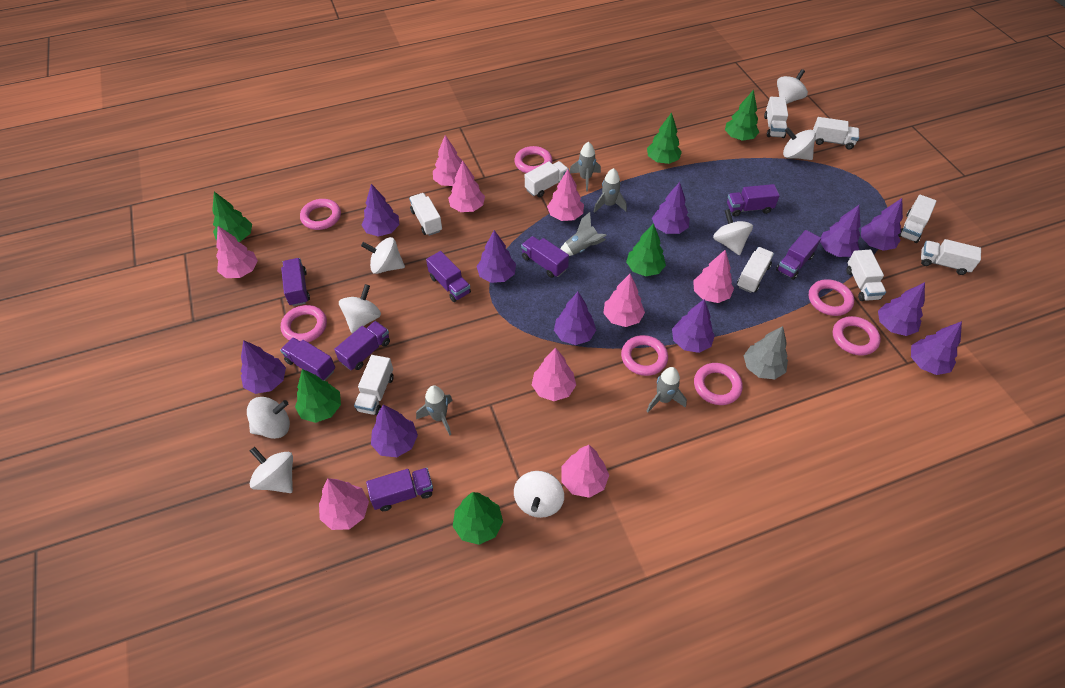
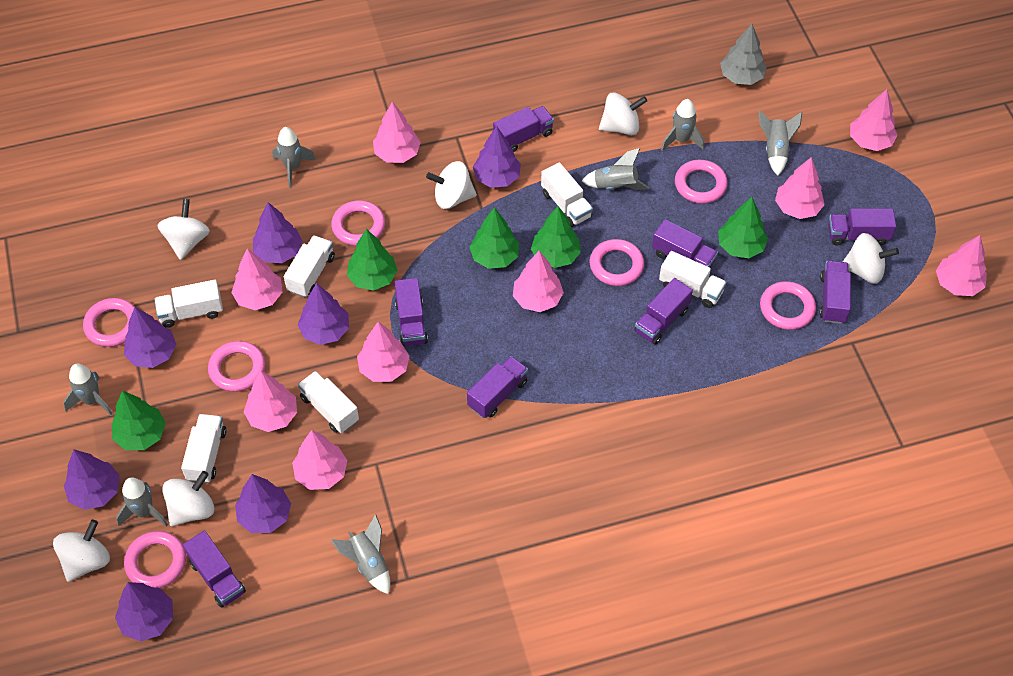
green tree: [212,192,252,242] [295,369,341,423] [453,492,503,545] [626,223,666,276] [647,113,682,164] [725,90,759,141] = 6 -> [112,390,166,450] [347,229,397,291] [470,207,519,269] [531,206,581,268] [718,197,768,258] = 5
grey rocket: [416,385,452,435] [560,212,607,256] [569,142,601,192] [594,168,627,213] [647,367,687,412] = 5 -> [63,364,113,415] [116,477,168,527] [272,127,316,187] [331,515,390,594] [582,148,649,190] [661,99,704,151] [758,110,802,176] = 7
purple tree: [241,340,286,394] [362,184,399,237] [371,404,418,457] [476,230,516,283] [554,292,596,345] [652,182,690,234] [672,299,715,353] [820,205,860,257] [861,198,903,251] [878,282,925,336] [911,321,962,375] = 11 -> [64,450,120,510] [115,582,173,642] [124,307,176,368] [235,474,291,533] [253,202,302,263] [298,283,349,345] [473,126,521,188] = 7
white spinning top: [247,397,290,439] [250,447,293,493] [339,284,381,333] [361,237,405,274] [514,471,564,518] [713,209,753,255] [777,69,808,104] [783,127,816,160] = 8 -> [53,520,110,582] [157,199,210,260] [162,471,214,527] [426,161,477,209] [599,92,647,135] [843,233,899,284] = 6
white truck: [354,355,394,415] [409,193,442,236] [525,161,569,197] [737,247,774,293] [764,97,788,138] [813,117,859,150] [846,250,886,301] [898,195,937,243] [921,239,981,275] = 9 -> [154,280,223,328] [181,414,226,483] [284,235,335,298] [298,371,359,433] [541,162,593,227] [659,251,727,308] = 6

